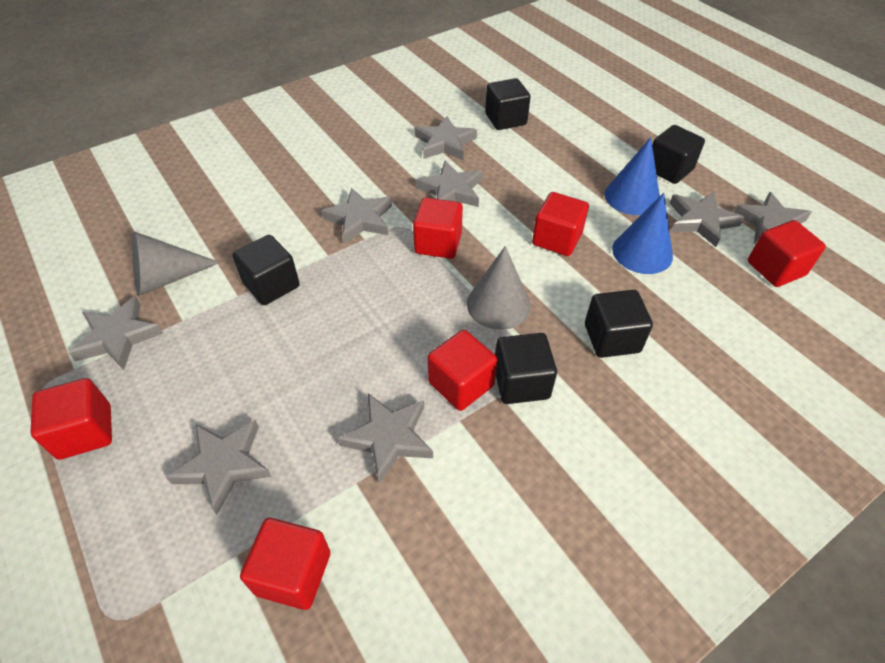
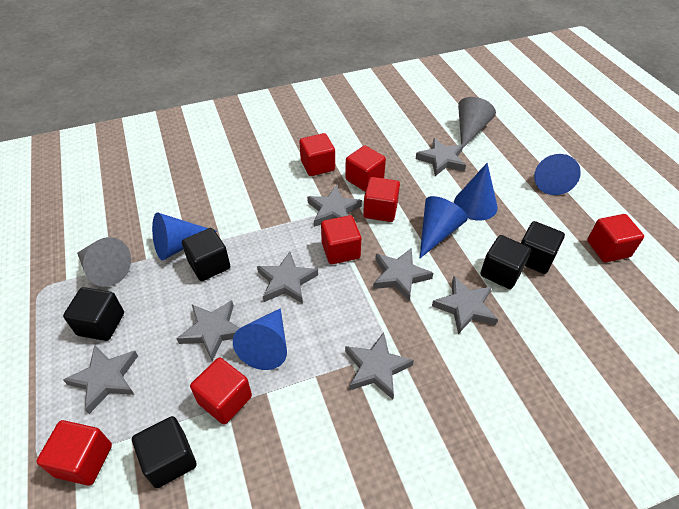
blue cone: [605,137,660,215] [612,193,673,274] = 2 -> [152,213,217,260] [233,308,287,370] [420,196,468,258] [454,163,498,221] [534,154,581,195] = 5
red cube: [30,378,112,460] [240,518,330,610] [413,198,463,259] [428,330,498,411] [532,192,589,256] [748,220,826,287] = 6 -> [36,420,112,485] [190,358,252,425] [299,133,335,176] [321,215,361,264] [345,145,386,192] [363,177,400,222] [587,214,644,263] = 7

